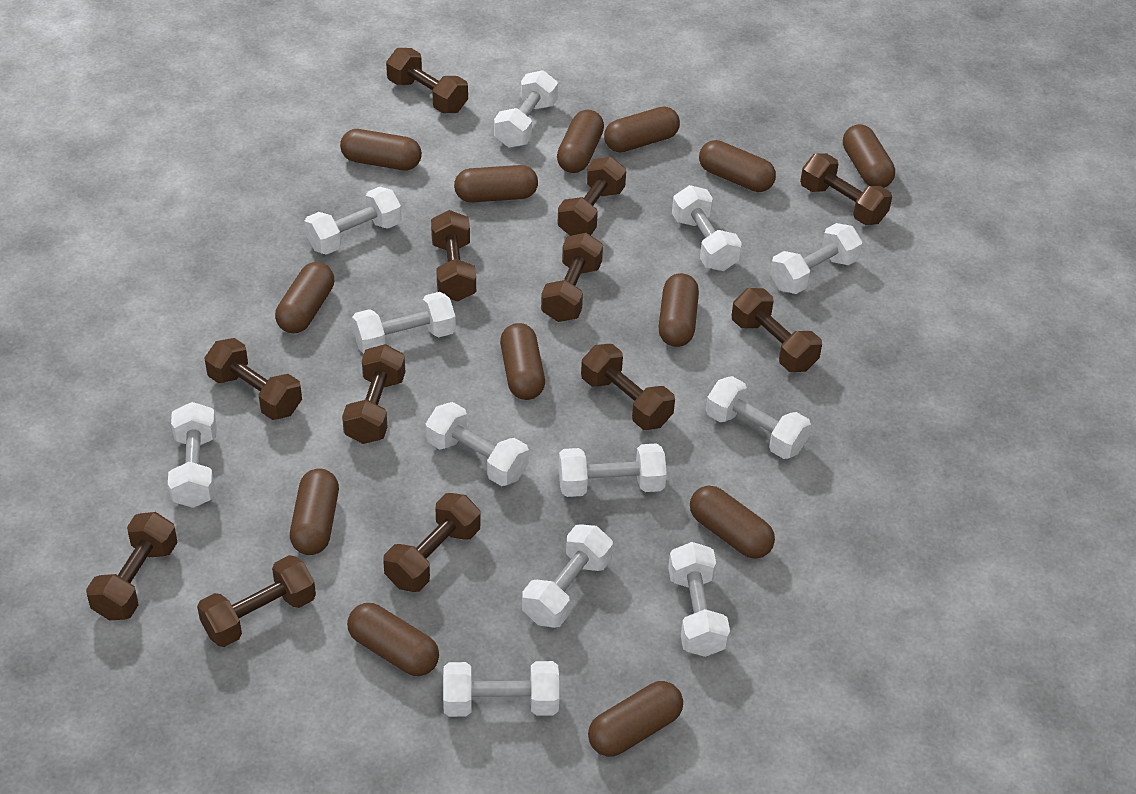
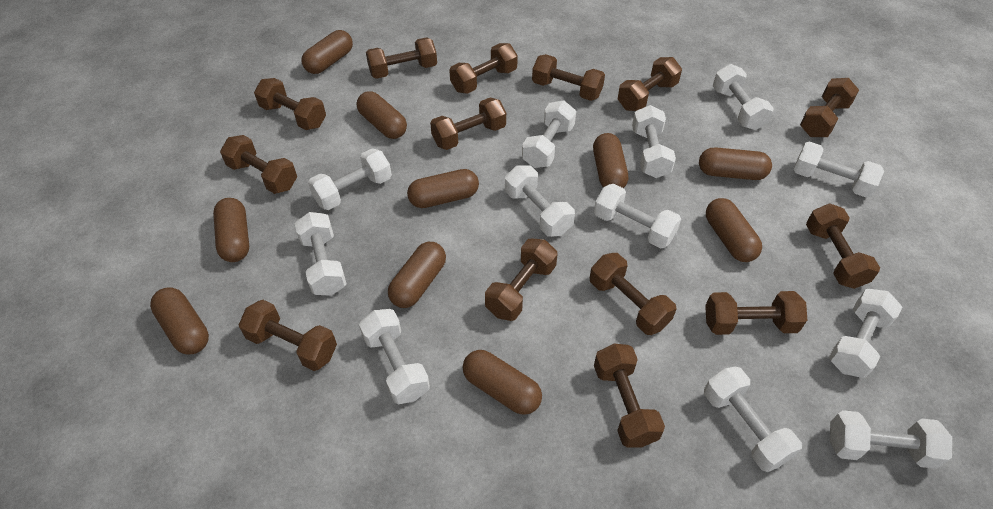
brown capsule: [275,262,334,333] [290,468,339,555] [340,129,422,170] [347,603,439,676] [454,165,538,203] [500,323,545,400] [557,110,604,173] [588,681,683,757] [604,106,680,153] [659,273,699,347] [690,486,775,559] [699,140,776,192] [843,124,895,188] = 13 -> [150,287,209,355] [213,198,249,262] [302,30,353,74] [357,91,407,139] [388,242,446,308] [407,169,479,208] [463,350,542,415] [593,133,628,188] [699,147,772,180] [706,198,762,262] = 10
brown dumbbell: [86,512,178,620] [197,555,316,647] [204,338,302,420] [342,344,405,444] [383,493,481,592] [386,48,468,113] [431,210,476,302] [541,233,603,322] [557,157,626,236] [581,344,675,430] [732,288,822,372] [800,153,892,225] = 12 -> [220,135,297,194] [239,300,337,371] [254,78,326,130] [366,37,437,79] [430,98,506,150] [449,43,518,94] [485,239,557,321] [532,54,605,101] [590,253,676,335] [594,344,665,448] [618,57,682,111] [705,291,807,335] [800,78,859,137] [806,203,880,289] = 14

